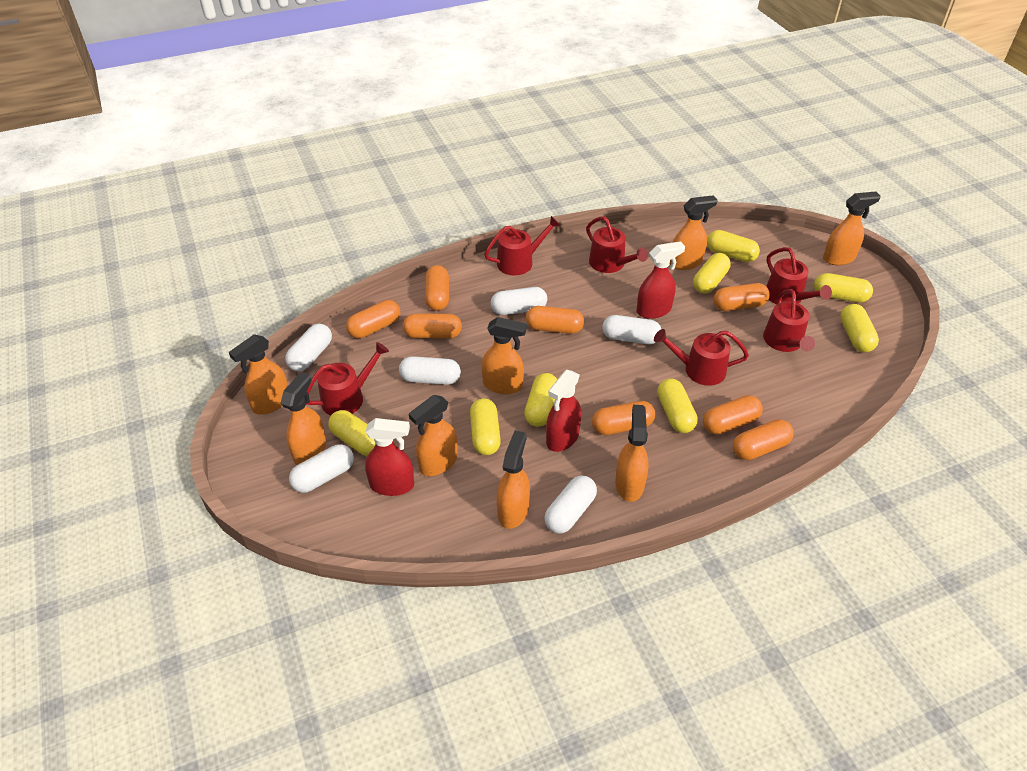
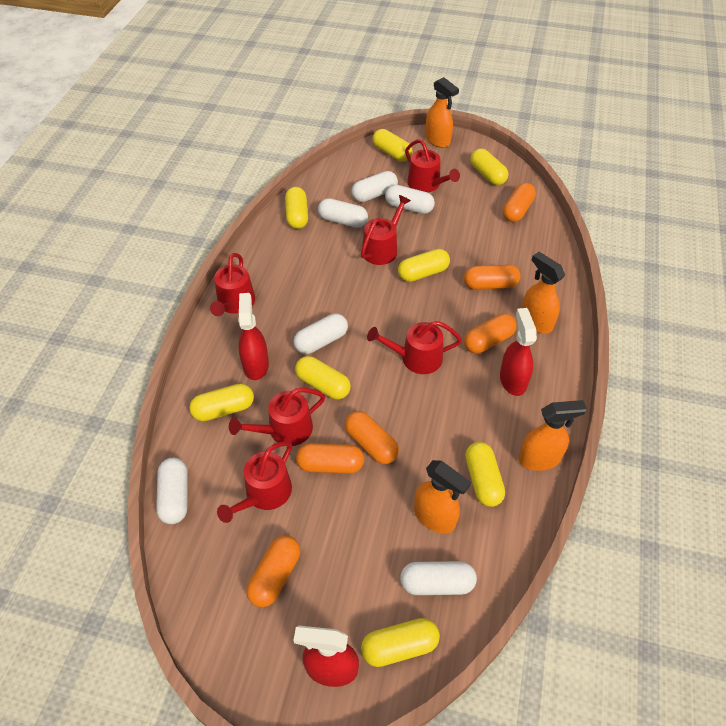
orange capsule: [346,300,400,338] [403,314,462,338] [425,265,449,311] [526,306,584,334] [592,401,655,435] [703,395,763,435] [713,283,770,311] [733,419,794,460] = 8 -> [246,535,300,607] [296,443,364,474] [345,411,399,464] [464,264,520,290] [464,314,516,354] [503,183,536,222] = 6
orange spray bottle: [229,334,288,415] [280,372,326,465] [409,395,458,476] [482,317,527,394] [497,430,530,529] [615,405,649,502] [670,195,718,270] [823,192,881,265] = 8 -> [414,460,471,534] [425,77,459,148] [518,400,587,471] [522,252,565,334] = 4

